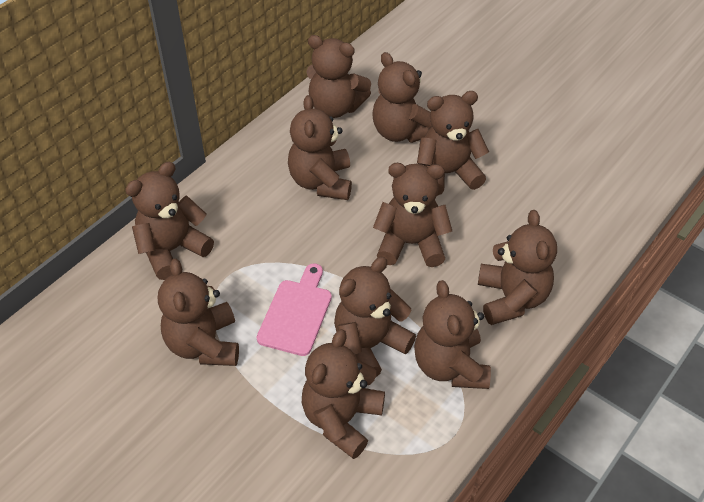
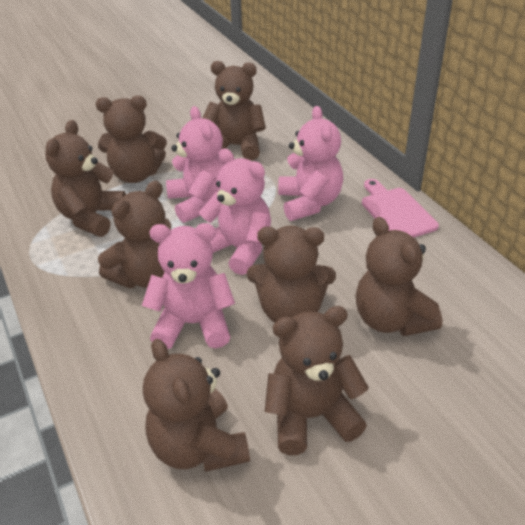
brown teddy bear: [125,162,214,280] [158,258,239,366] [288,95,352,200] [302,329,385,459] [306,35,371,118] [334,257,416,378] [372,52,432,143] [373,163,452,267] [414,280,491,389] [417,91,489,196] [478,210,557,325] = 11 -> [45,120,126,237] [96,96,167,183] [98,181,171,288] [143,339,250,472] [203,61,266,160] [247,226,336,323] [265,306,369,455] [356,217,442,336] = 8
pink teddy bear: none = 0 -> [142,223,235,349] [166,106,224,223] [199,148,271,275] [278,106,343,221] = 4

